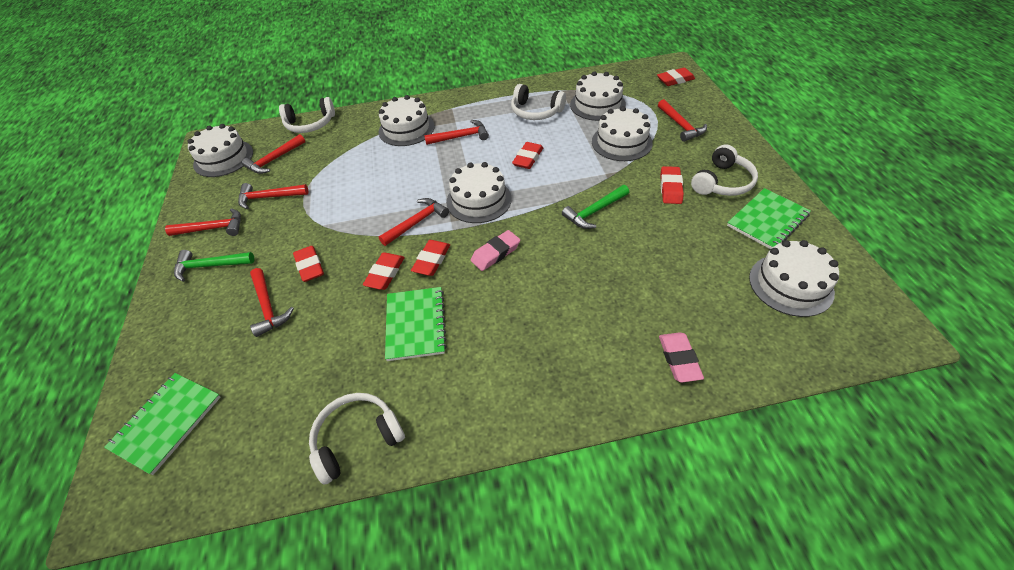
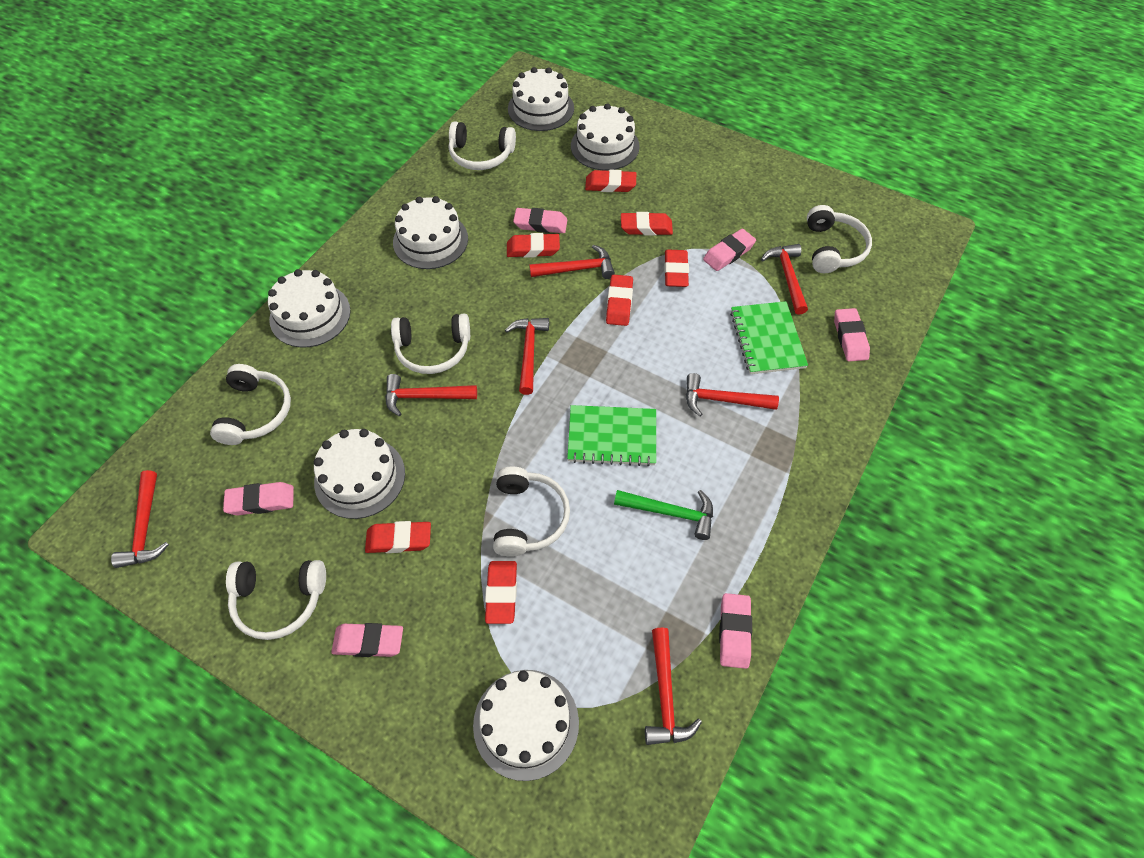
green hammer: [174,250,254,282] [562,185,629,229] = 2 -> [614,490,713,540] = 1
green notebook: [104,373,221,475] [385,287,447,361] [727,188,811,249] = 3 -> [567,405,656,467] [730,301,808,374] = 2
pink eraser: [471,230,520,271] [659,332,704,382] = 2 -> [223,482,294,515] [331,623,403,657] [513,208,567,233] [703,229,756,271] [719,593,752,669] [834,308,870,362] = 6
red eraser: [293,246,324,282] [363,252,405,290] [411,240,450,276] [512,142,543,169] [657,68,695,86] [660,166,684,204] = 6 -> [365,521,431,553] [485,561,517,624] [507,233,560,258] [585,170,636,192] [606,275,633,326] [621,212,673,236] [664,250,689,287] = 7
white headphones: [279,97,335,133] [309,393,405,485] [511,84,566,120] [691,145,758,196] = 4 -> [210,364,291,445] [226,560,326,640] [391,314,470,374] [449,121,516,170] [493,466,570,557] [807,205,872,273] = 6

